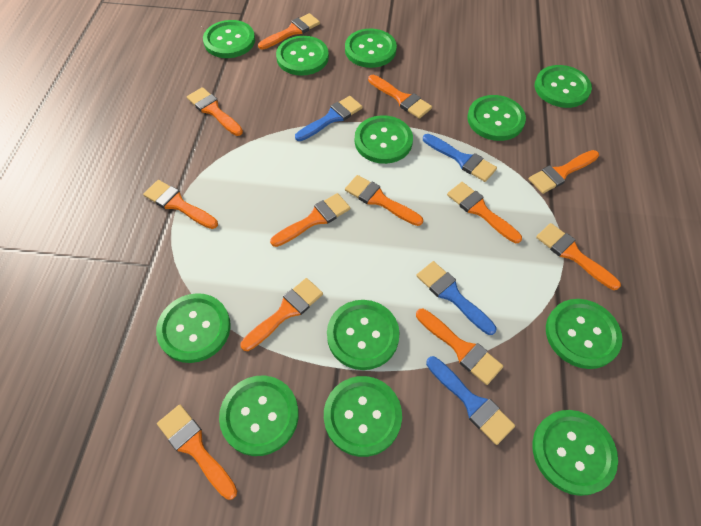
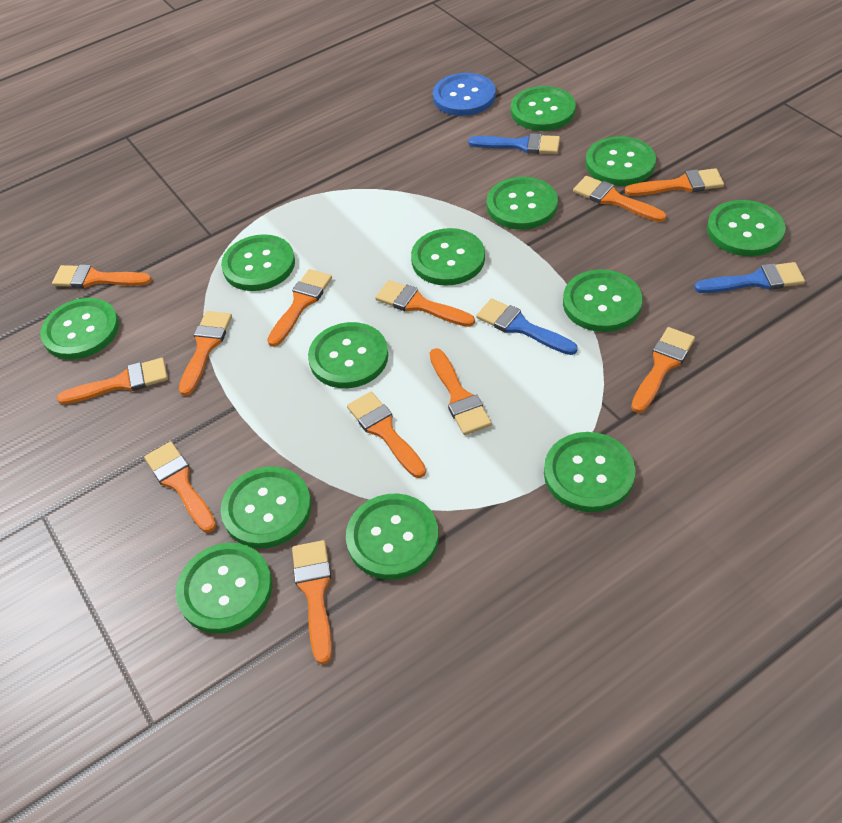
blue brush: [295,96,363,141] [416,261,496,335] [423,134,497,182] [426,356,515,445] = 4 -> [468,133,560,154] [476,298,578,355] [694,262,805,293] = 3
blue button: none = 0 -> [433,73,496,116] = 1
green button: [156,293,231,363] [203,20,255,58] [219,375,299,456] [276,36,329,76] [324,376,402,457] [327,300,400,370] [345,29,397,68] [355,115,413,164] [467,95,526,141] [532,410,618,496] [535,65,592,108] [546,299,623,369] = 12 -> [40,298,119,360] [176,543,273,634] [221,234,295,291] [221,466,311,548] [308,322,388,388] [346,493,439,580] [411,228,485,286] [487,177,558,230] [511,86,576,131] [544,432,635,512] [563,270,643,332] [586,136,656,186] [707,200,786,256] = 13

